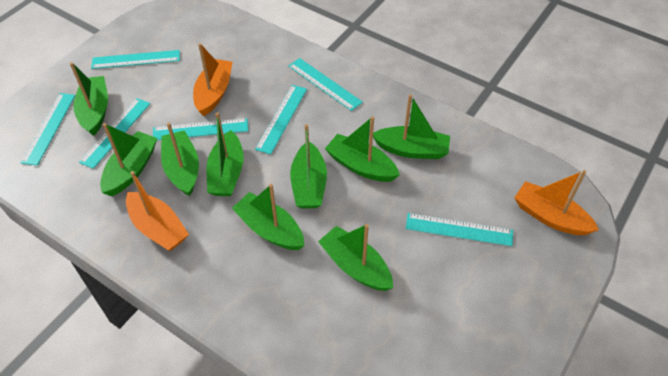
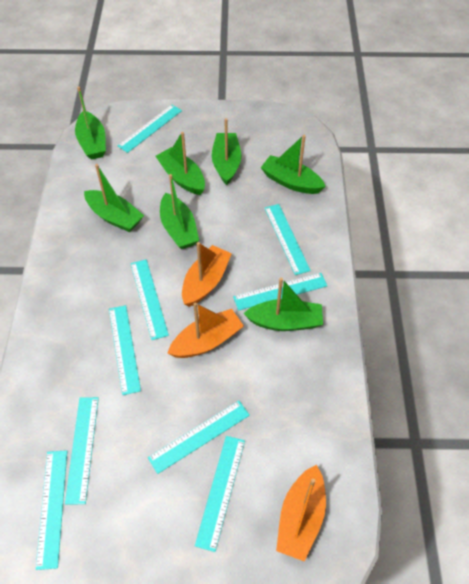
green boat: [70,62,108,136] [100,123,157,196] [161,123,199,196] [207,112,244,196] [232,184,304,250] [290,124,327,208] [318,224,393,291] [325,116,400,182] [373,94,450,159] = 9 -> [75,86,106,160] [84,164,144,232] [156,132,205,195] [160,174,199,249] [212,118,241,185] [243,278,323,331] [261,135,326,194] = 7
turquoise ruler: [21,93,75,166] [79,98,150,169] [91,50,180,69] [153,118,248,140] [255,85,307,154] [288,58,363,111] [405,213,513,246] = 7 -> [36,450,67,570] [65,397,99,504] [109,305,141,395] [118,105,182,153] [130,259,169,340] [148,401,250,474] [195,436,245,552] [233,273,327,311] [265,204,311,275] = 9

